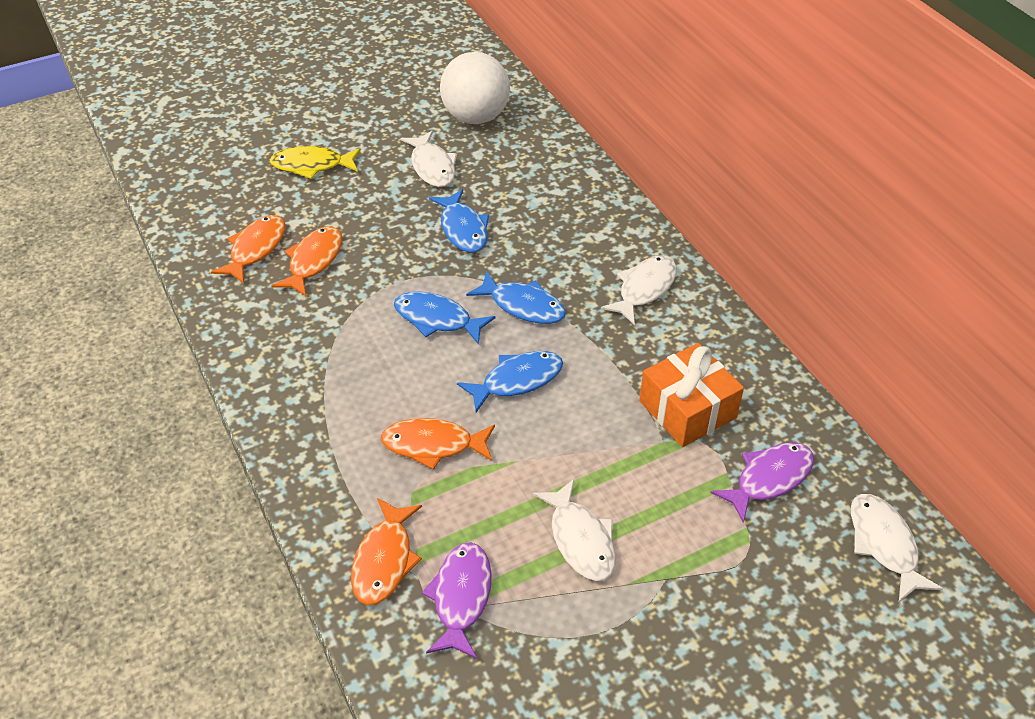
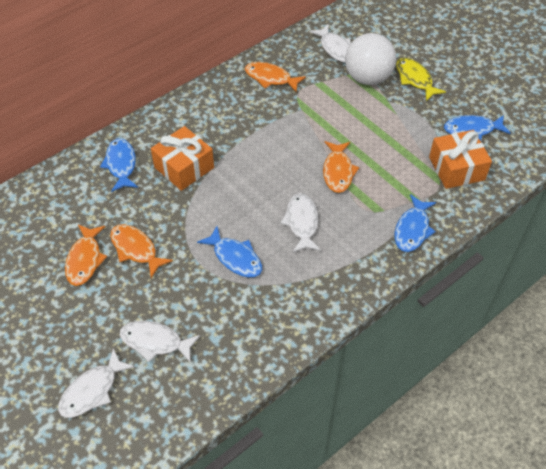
orange gift: [639,343,744,447] = 1 -> [151,126,214,191] [429,130,492,189] = 2
purple fish: [422,542,492,659] [711,442,814,523] = 2 -> none = 0

